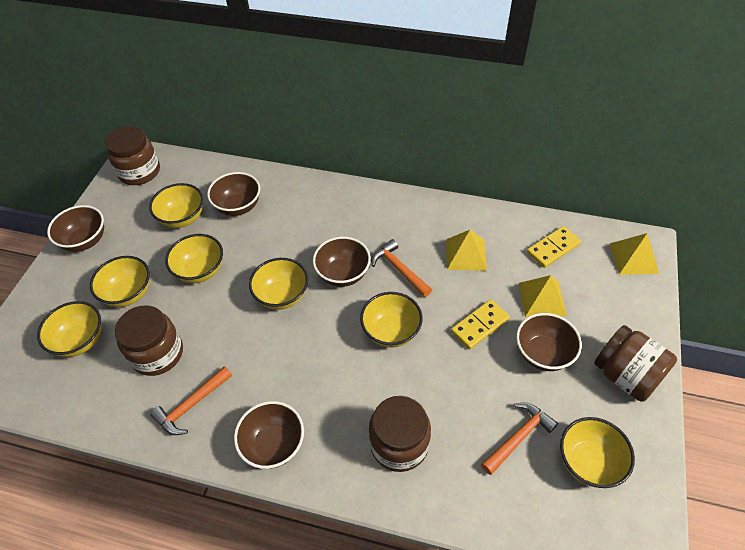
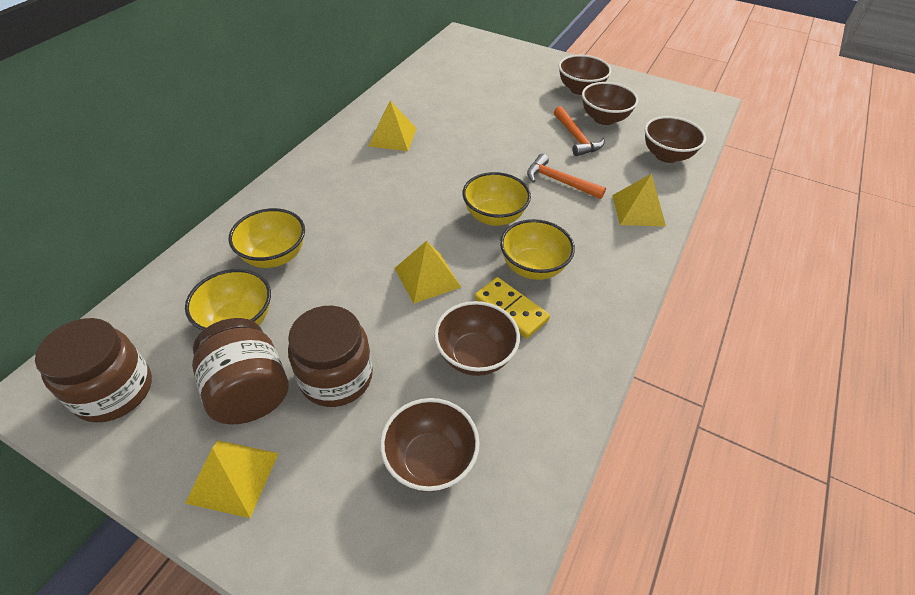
brown jar: [105,126,160,185] [115,305,183,376] [369,396,431,472] [594,325,677,402] = 4 -> [35,318,152,423] [192,318,289,425] [288,306,373,407] = 3
orange hammer: [150,366,232,435] [371,239,432,297] [481,402,558,475] = 3 -> [527,154,606,199] [554,106,605,156] = 2
yellow bowl: [37,301,102,357] [90,256,150,307] [149,183,203,228] [165,234,223,283] [249,258,308,310] [360,292,423,348] [560,417,635,488] = 7 -> [185,269,271,331] [229,208,305,268] [463,172,531,226] [500,219,575,280] = 4
yellow domino: [451,299,510,349] [527,226,581,268] = 2 -> [475,277,550,338] = 1
yellow pyramid: [446,230,487,271] [519,275,567,317] [610,233,659,275] = 3 -> [185,440,279,518] [368,101,417,151] [394,241,461,304] [612,174,666,226] = 4

